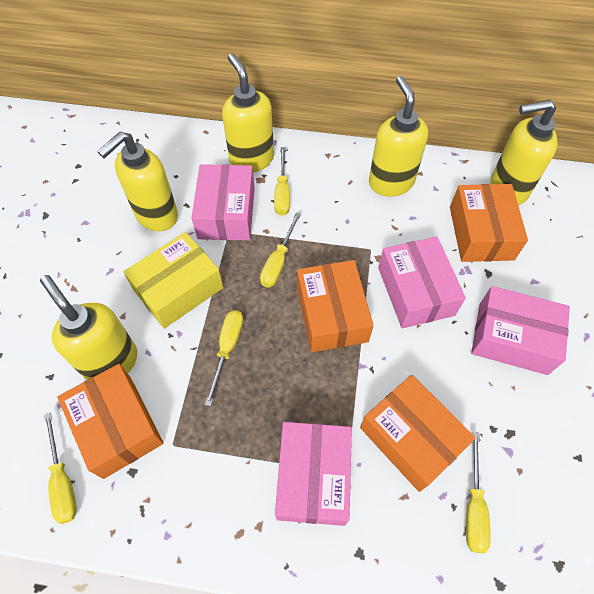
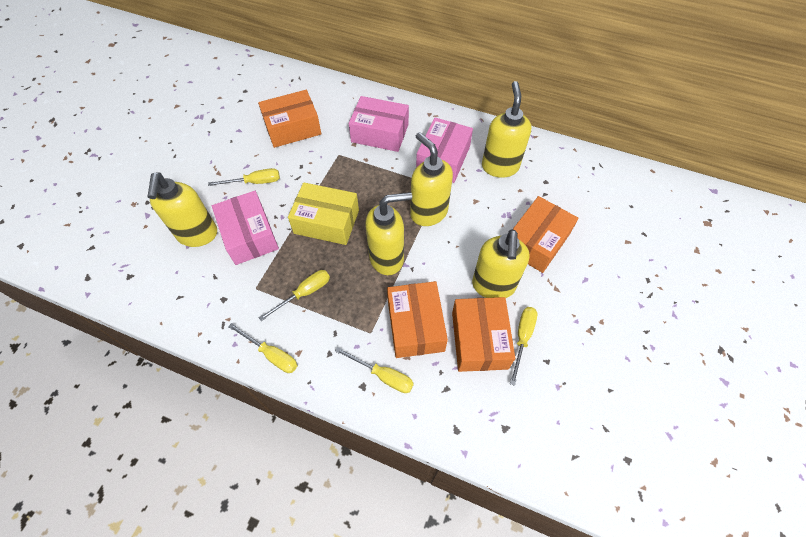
pink box: [192,164,255,241] [275,422,352,526] [378,237,466,328] [471,286,570,375] = 4 -> [212,191,279,265] [349,96,409,152] [416,118,473,183] = 3

